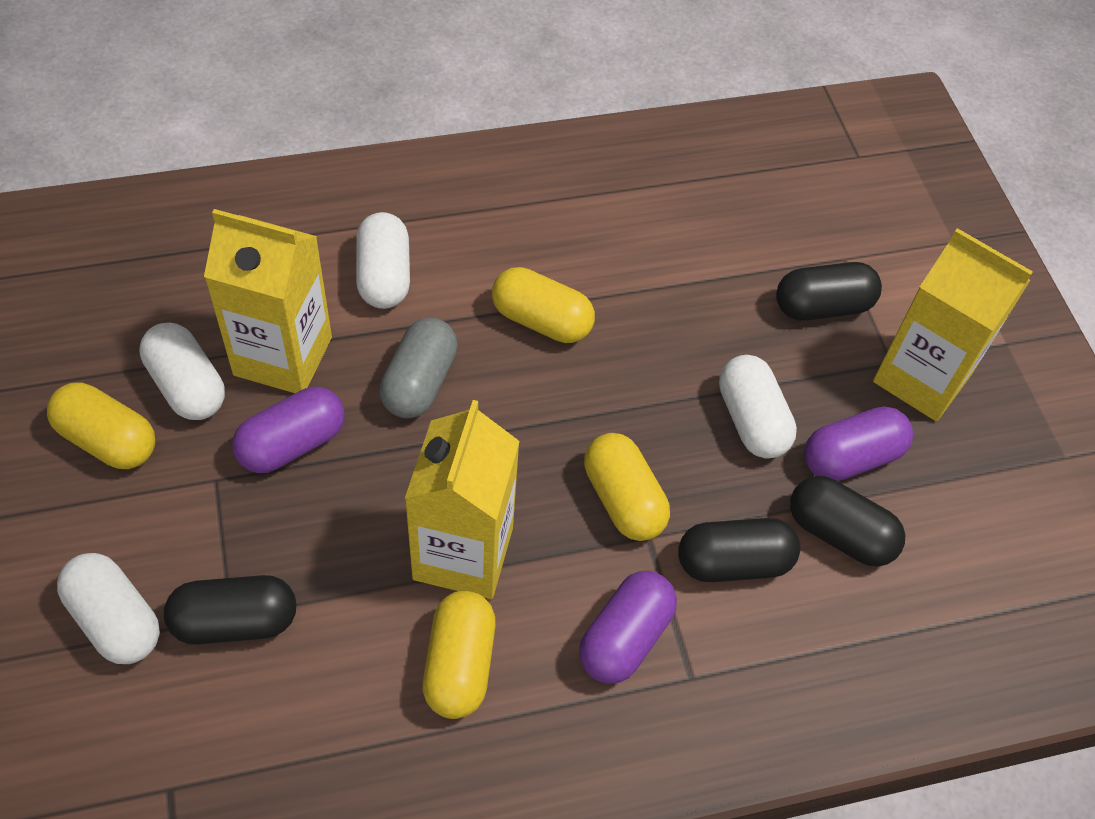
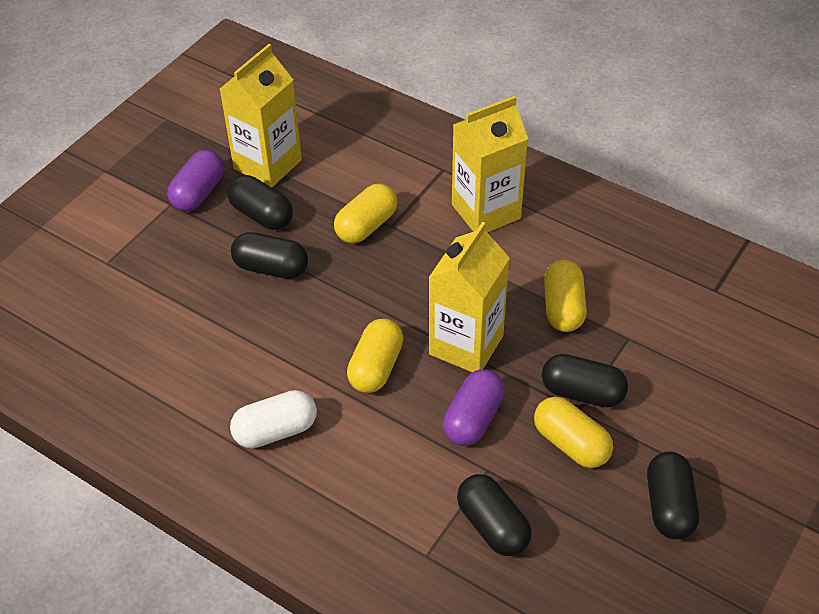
black capsule: [164,575,296,645] [678,518,801,582] [776,262,882,321] [790,476,905,567] = 4 -> [227,175,293,230] [231,232,308,279] [457,474,532,556] [542,354,628,407] [647,452,699,539] = 5
grey capsule: [379,318,458,418] = 1 -> none = 0
purple capsule: [232,387,345,473] [579,571,677,684] [804,406,913,481] = 3 -> [167,150,224,211] [443,369,505,446] = 2
white capsule: [57,553,160,664] [140,323,225,420] [356,212,410,309] [719,355,797,459] = 4 -> [230,390,317,448] = 1

